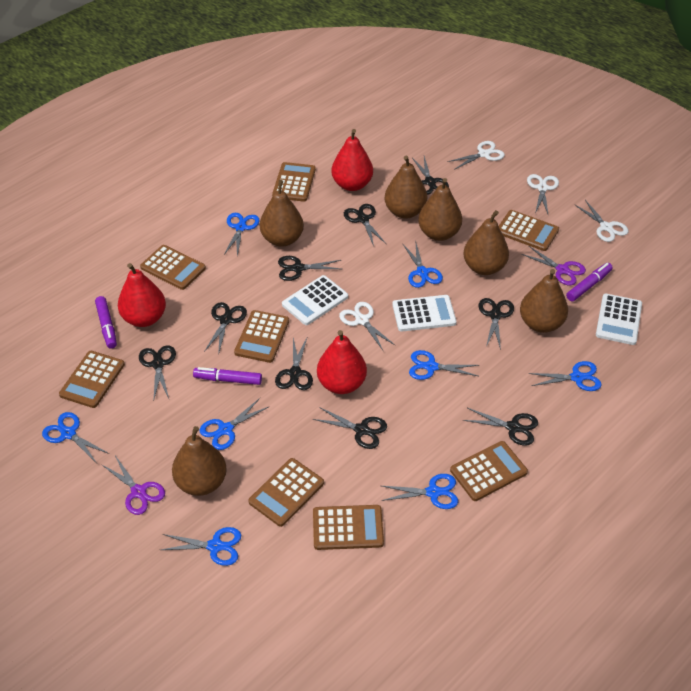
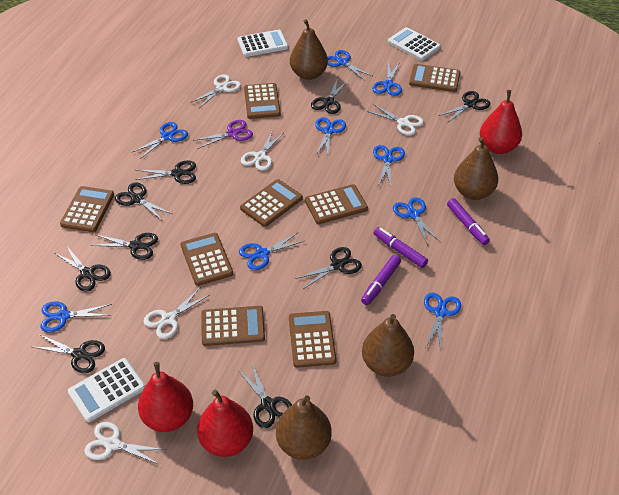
blue scissors: [42,412,109,463] [161,527,241,566] [199,398,270,450] [224,213,260,256] [381,474,458,509] [403,243,443,288] [409,350,479,380] [528,361,602,391] = 8 -> [41,301,112,332] [133,122,188,159] [239,232,304,270] [315,117,346,156] [328,50,372,81] [372,61,402,96] [373,145,405,187] [393,197,440,245] [424,292,461,351] = 9
brown pear: [172,426,227,496] [260,180,304,247] [384,156,427,218] [418,178,462,241] [463,210,509,275] [520,269,568,333] = 6 -> [276,395,332,460] [290,19,328,80] [362,314,414,377] [454,137,498,200] = 4
purple scissors: [101,456,165,515] [521,246,586,285] = 2 -> [193,120,253,149] = 1
white scissors: [339,302,395,352] [447,141,505,170] [527,174,559,214] [574,200,628,242] = 4 -> [85,422,166,465] [143,288,210,339] [190,74,241,108] [241,130,284,171] [367,104,424,135] = 5

